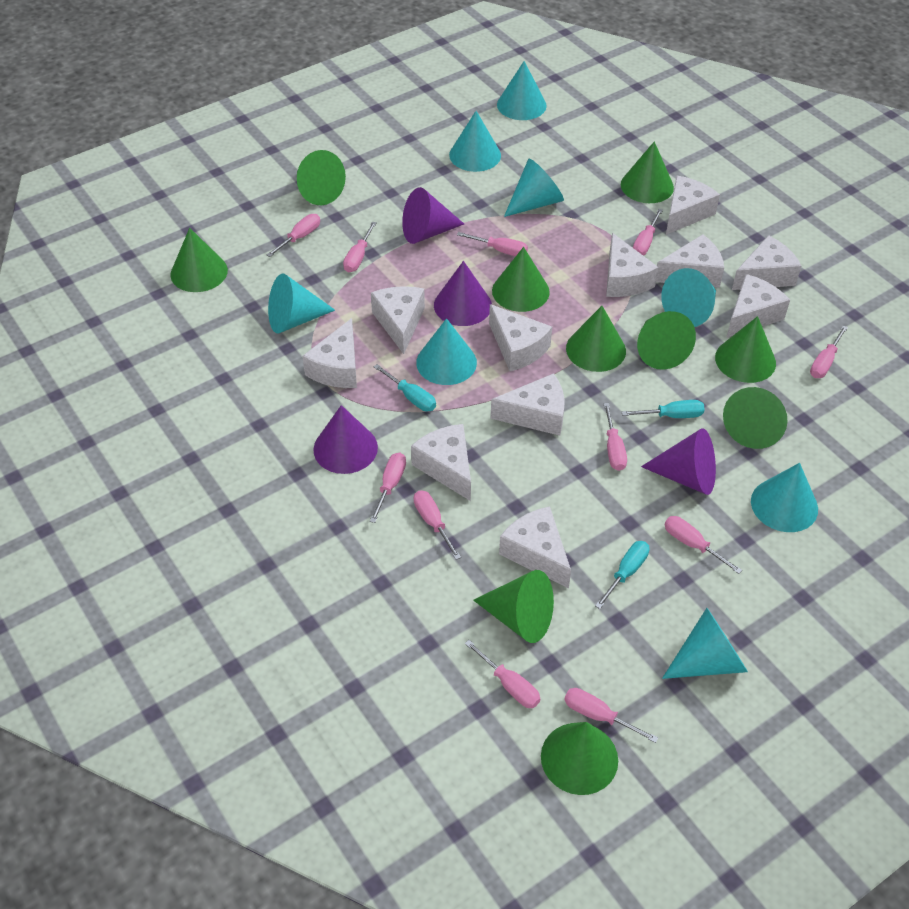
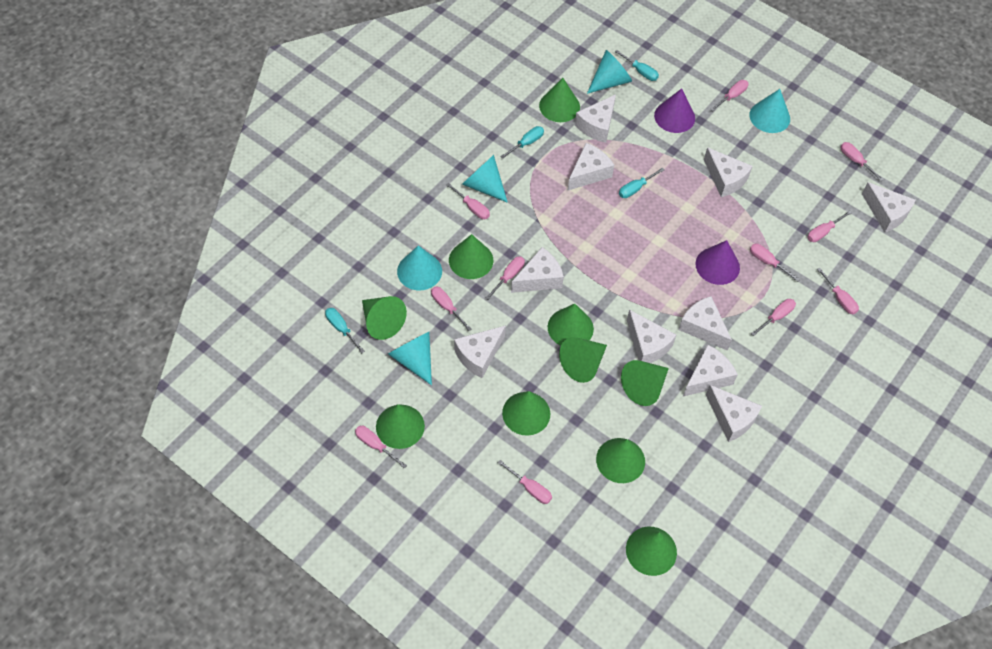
purple cone: [313,405,378,474] [402,187,464,244] [434,261,492,326] [641,428,716,495] = 4 -> [654,88,695,133] [695,240,740,285] = 2
turquoise cone: [268,274,335,334] [416,318,477,385] [449,111,501,172] [497,61,547,120] [504,159,564,217] [661,268,716,327] [662,608,748,679] [751,463,818,532] = 8 -> [388,332,432,385] [397,245,442,290] [462,155,508,203] [587,50,632,94] [749,89,790,133] = 5
turquoise screwdriver: [374,364,436,411] [595,541,650,609] [622,400,705,418] = 3 -> [325,308,365,353] [500,126,544,159] [615,50,659,81] [619,168,665,198] = 4
white cheese: [302,318,357,388] [371,286,425,354] [411,424,471,501] [489,304,552,371] [491,373,564,436] [499,506,571,588] [606,233,658,297] [656,234,724,288] [666,176,720,235] [726,274,790,338] [732,235,801,290] = 11 -> [454,326,506,378] [511,247,564,293] [567,143,614,191] [575,94,616,143] [627,310,676,363] [678,296,732,351] [683,345,738,397] [704,147,753,197] [706,385,762,442] [862,182,916,232] = 10

